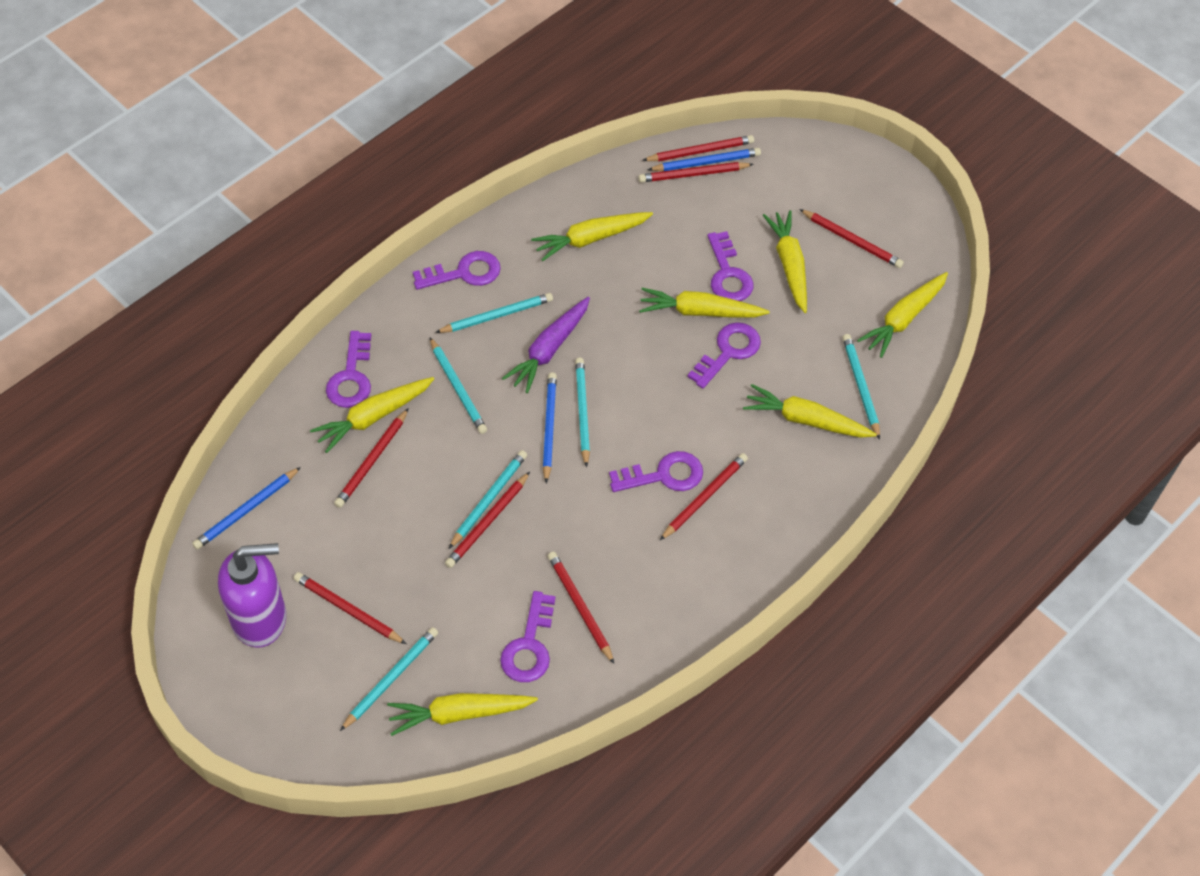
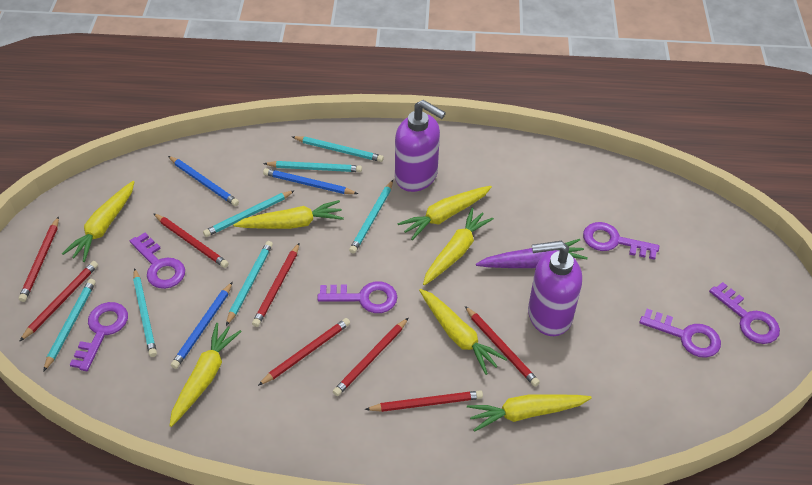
purple soap dispenser: [218,543,286,647] = 1 -> [395,100,446,192] [528,241,582,336] = 2
turquoise pencil: [340,627,438,731] [430,337,487,434] [435,293,553,333] [449,450,527,549] [575,358,590,467] [842,334,880,440] = 6 -> [43,279,96,372] [133,268,157,357] [203,190,295,237] [226,241,273,326] [263,161,362,172] [293,136,384,162] [349,180,393,254] = 7

